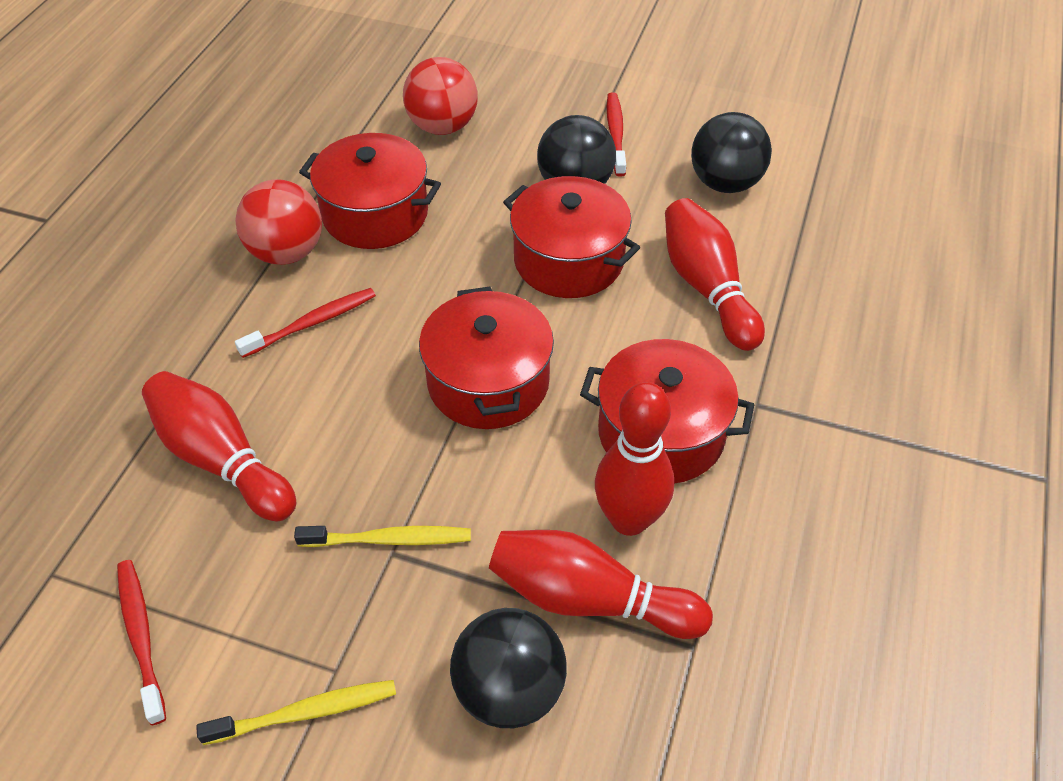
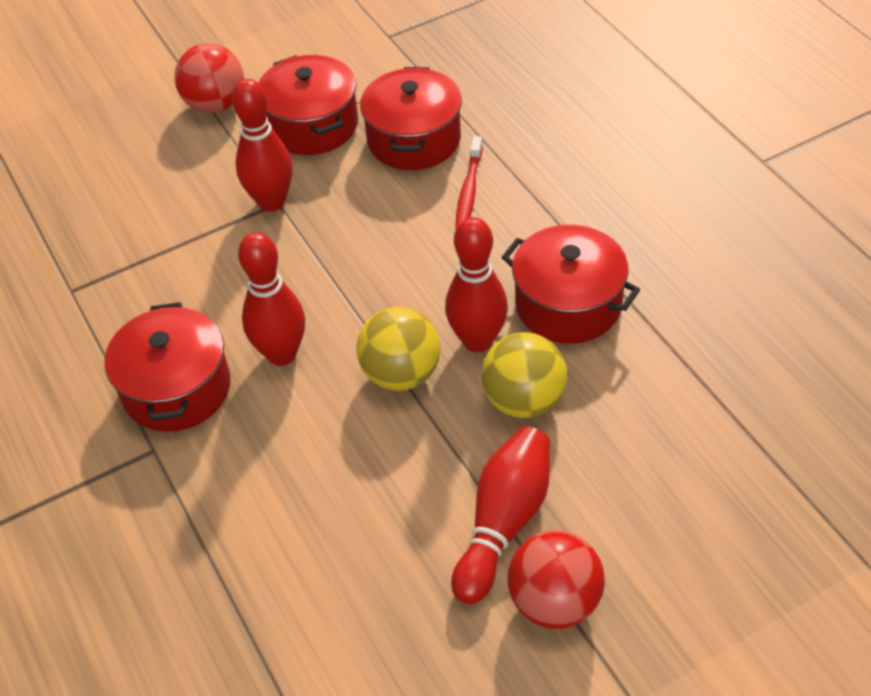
black ball: [450,608,567,728] [537,115,616,184] [691,112,772,193] = 3 -> none = 0
red toothbrush: [117,560,166,725] [235,288,376,358] [607,92,626,177] = 3 -> [455,136,483,230] = 1
yellow ball: none = 0 -> [356,307,440,391] [481,332,567,418] = 2
yellow toothbrush: [196,680,396,745] [294,526,471,547] = 2 -> none = 0

